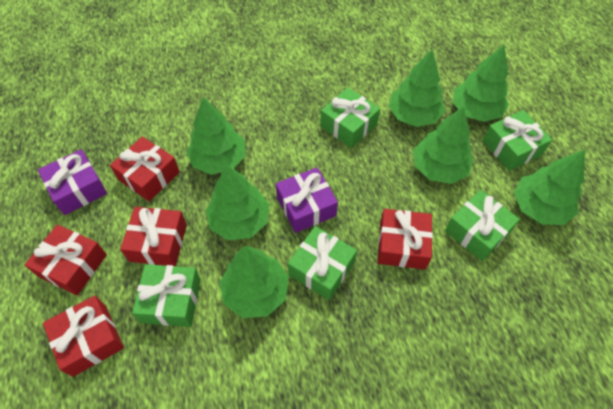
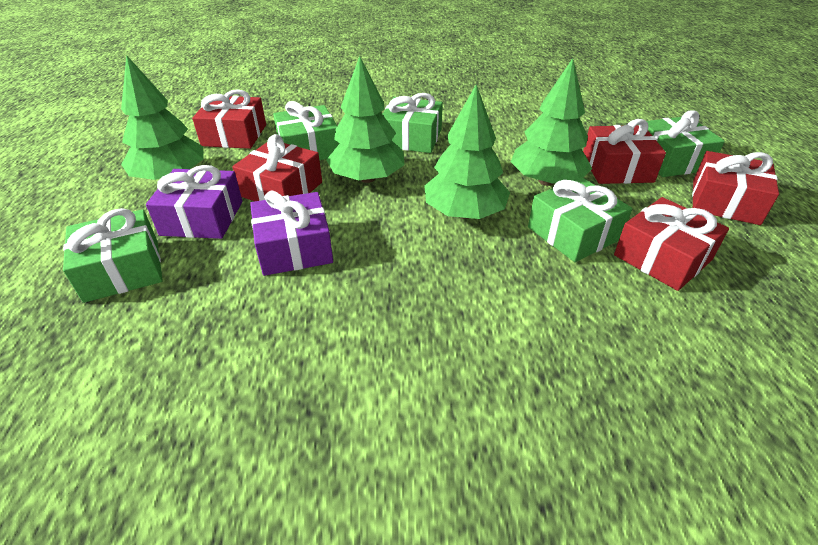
green tree: [186,97,245,175] [206,165,269,240] [220,246,289,318] [389,50,445,127] [413,106,473,184] [453,45,509,122] [514,149,585,225] = 7 -> [121,55,204,180] [326,56,405,183] [424,84,510,219] [511,58,592,186] = 4

